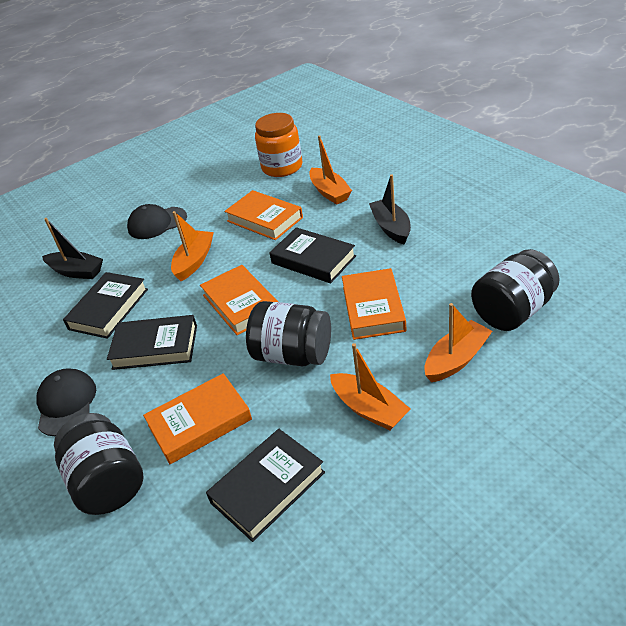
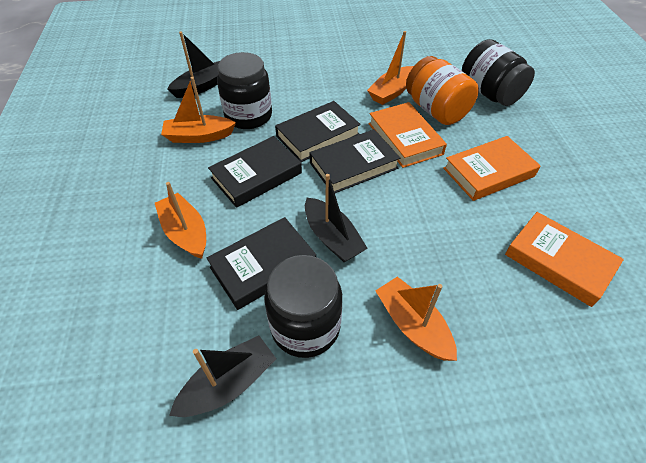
black boat: [42,218,103,279] [369,174,411,245] = 2 -> [167,31,219,98] [169,335,276,417] [305,174,368,262] = 3
black cap: [36,368,96,436] [127,204,187,239] = 2 -> none = 0
orange book: [143,373,252,464] [200,265,278,335] [224,190,303,240] [342,268,407,340] = 4 -> [369,102,447,168] [443,136,541,201] [505,212,624,307] = 3

